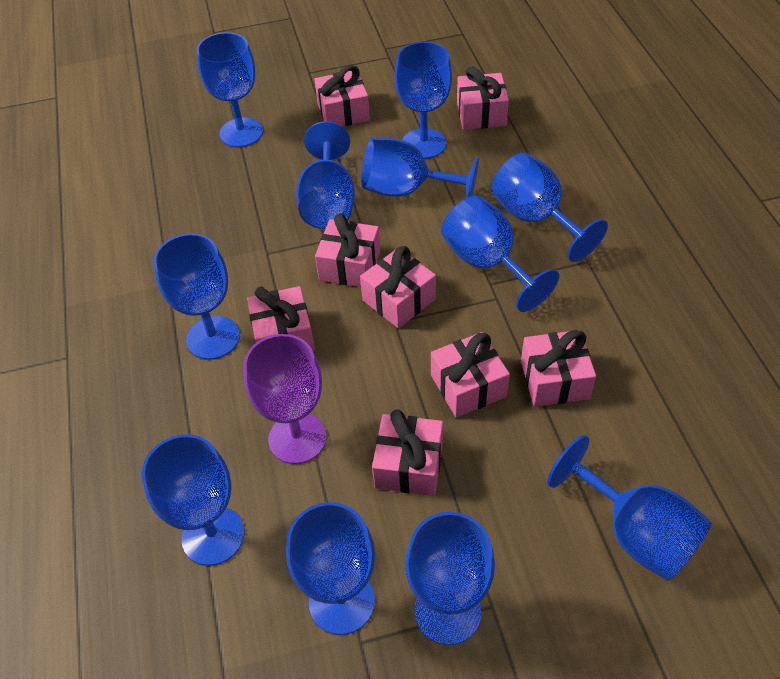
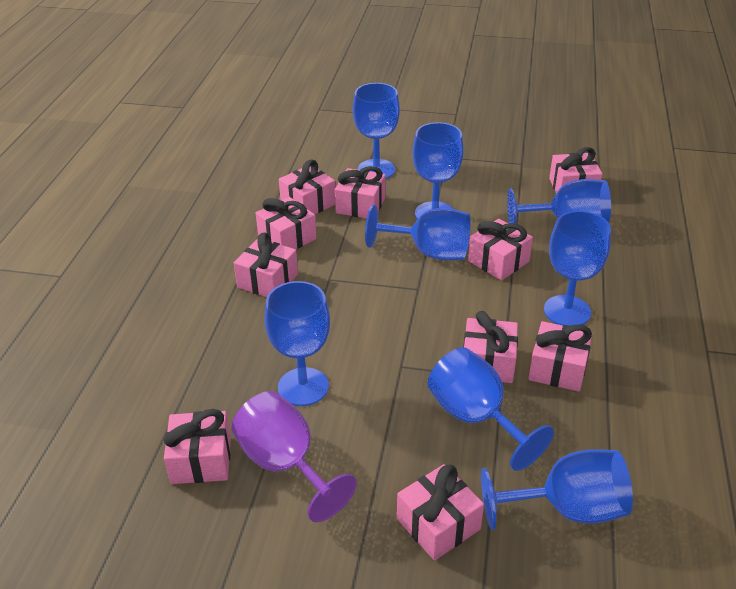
blue goblet: [142,434,245,566] [153,233,240,360] [197,32,263,147] [286,502,375,635] [296,121,355,229] [362,138,479,198] [395,42,452,159] [405,512,495,645] [441,196,559,312] [491,152,608,262] [547,435,712,581] = 11 -> [265,281,330,406] [353,83,400,179] [365,205,471,260] [413,122,464,220] [428,347,554,471] [481,449,633,530] [507,179,611,224] [544,211,611,326] = 8
pink gift: [247,286,315,351] [315,65,370,126] [315,213,380,287] [360,246,436,329] [372,409,443,496] [431,332,510,418] [457,66,509,130] [521,330,596,407] = 8 -> [164,409,231,484] [234,233,298,297] [256,197,316,249] [279,159,336,214] [335,166,386,218] [397,464,484,561] [464,311,518,383] [468,219,533,281] [528,321,592,392] [549,147,602,193] = 10

